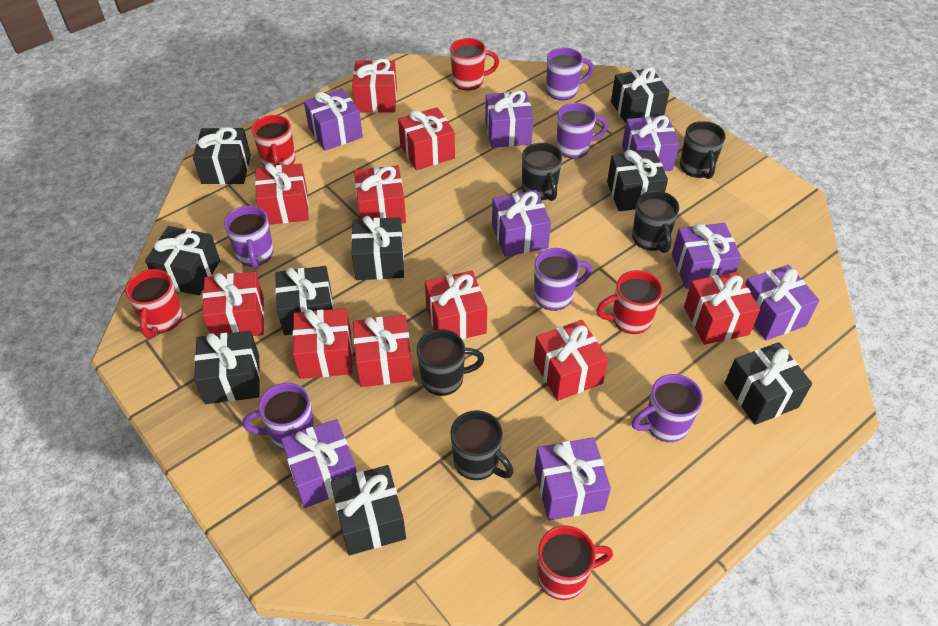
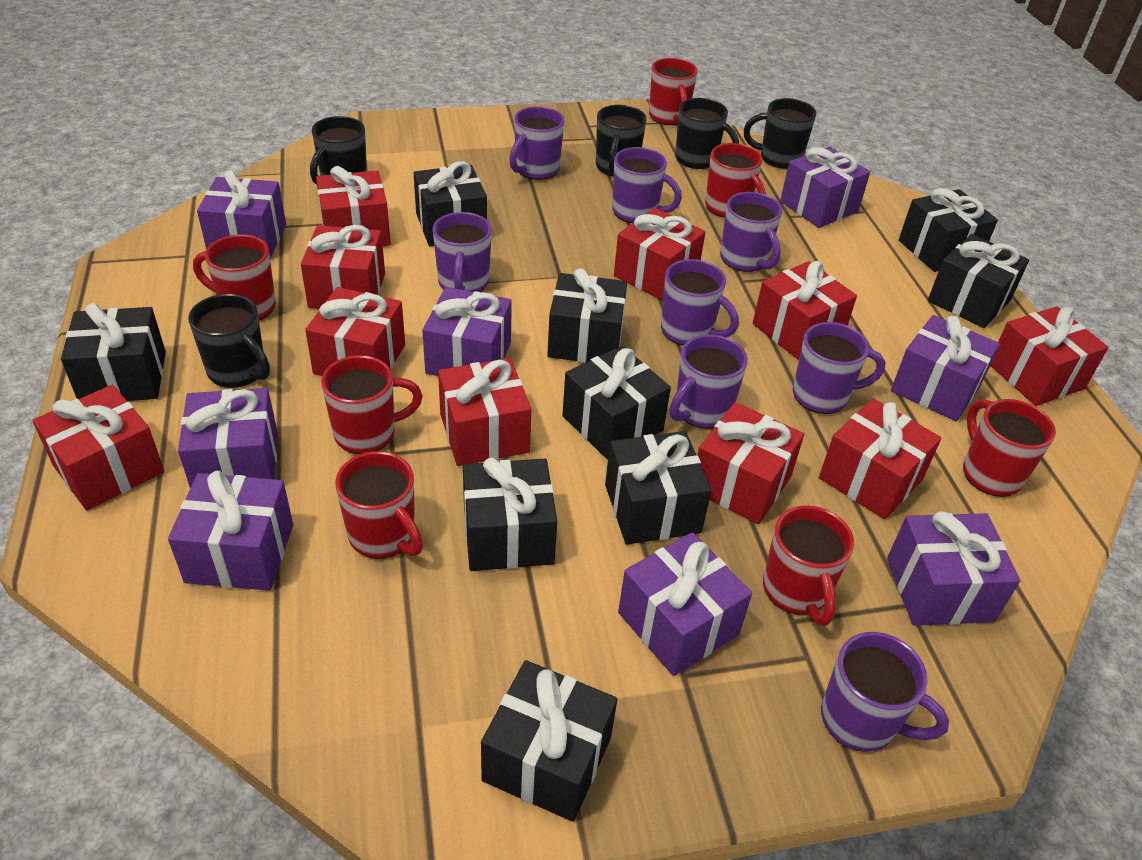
purple mug: [224,206,273,269] [243,383,315,451] [534,248,592,311] [546,47,594,100] [556,103,608,159] [632,374,703,442] = 6 -> [433,212,492,292] [509,106,564,180] [612,147,682,223] [661,259,739,346] [670,334,748,429] [720,192,782,272] [793,322,886,414] [821,632,949,752] = 8
red mug: [125,269,183,338] [252,115,295,167] [450,38,499,91] [537,525,613,600] [596,270,663,334] = 5 -> [193,235,276,320] [321,355,423,454] [335,451,423,559] [649,58,697,125] [705,143,766,218] [763,506,854,626] [963,399,1056,497] = 7

